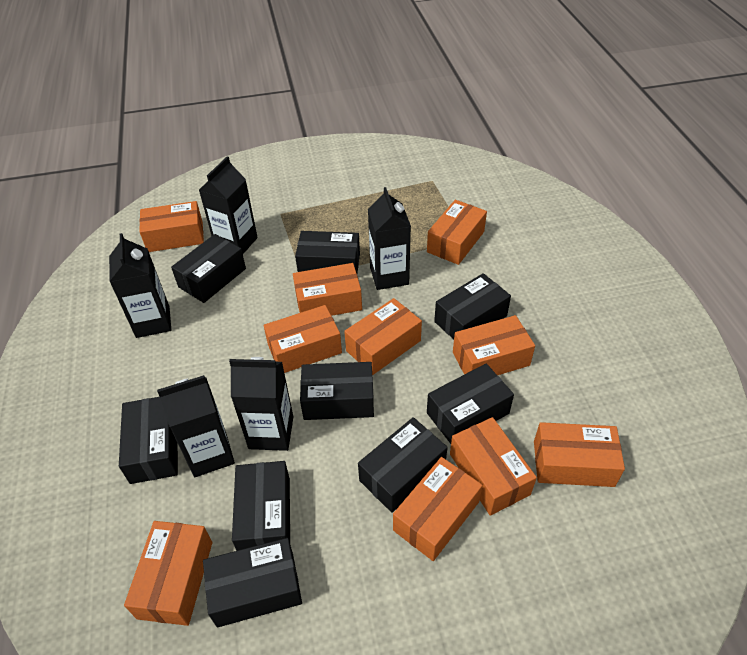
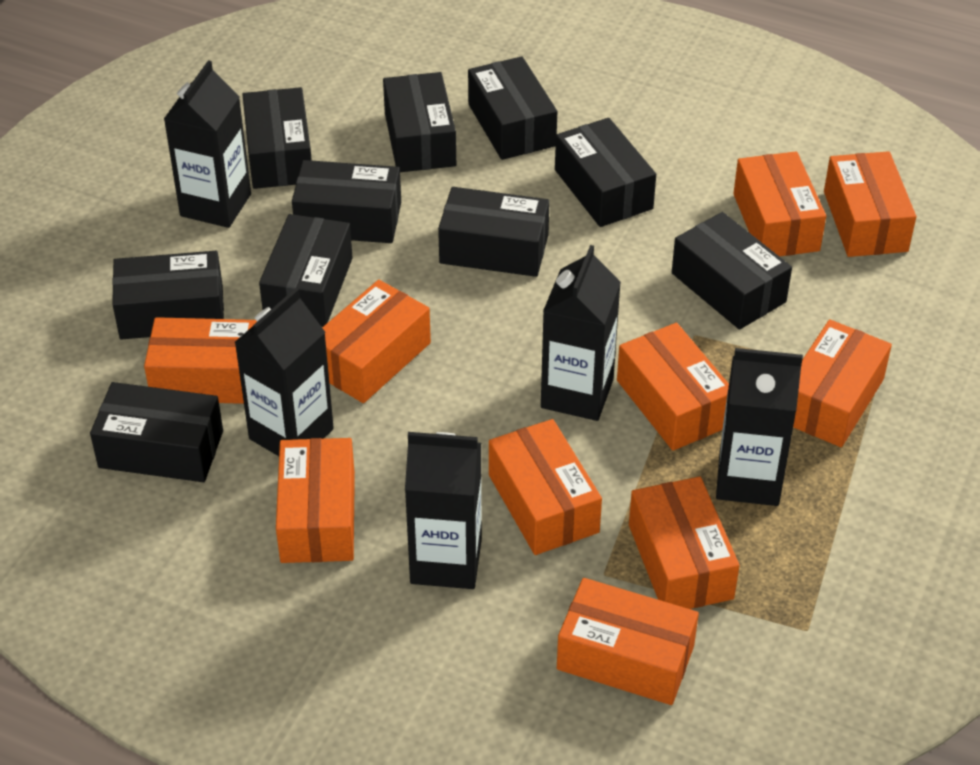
black box: [119,397,178,484] [171,234,246,303] [203,538,302,627] [232,461,290,551] [295,231,360,273] [300,362,374,420] [358,417,448,513] [427,364,514,444] [434,273,511,339] = 9 -> [90,382,223,482] [112,251,224,340] [242,87,312,189] [259,214,352,327] [292,160,401,243] [383,72,456,172] [438,187,550,277] [468,56,557,160] [555,118,656,227] [672,212,792,330] = 10

